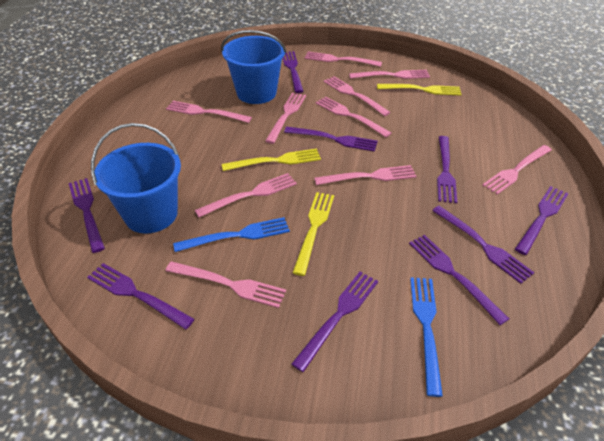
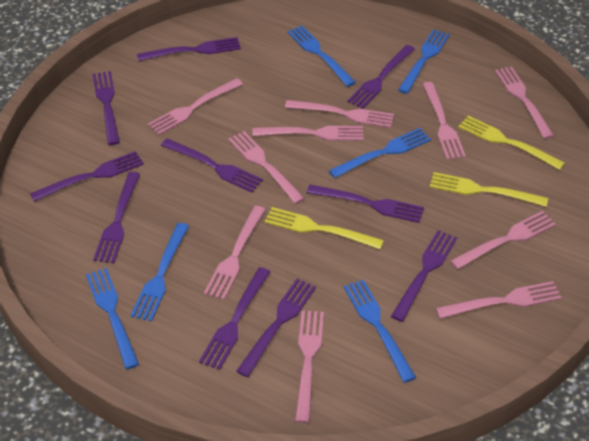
blue bucket: [91,123,181,234] [221,30,286,104] = 2 -> none = 0
blue fork: [173,217,290,252] [410,277,443,397] = 2 -> [86,268,139,369] [130,223,189,322] [287,26,356,87] [329,128,431,178] [343,280,416,383] [398,29,450,94] = 6
purple fork: [69,178,105,253] [87,263,194,330] [283,51,303,93] [284,127,378,152] [292,272,378,372] [409,235,509,325] [432,206,534,284] [437,136,457,203] [515,186,568,255] = 9 -> [30,151,144,202] [93,71,120,145] [93,172,140,263] [137,37,241,61] [161,138,263,193] [199,267,270,370] [236,278,316,377] [306,184,424,223] [347,45,415,109] [391,230,457,322] = 10

